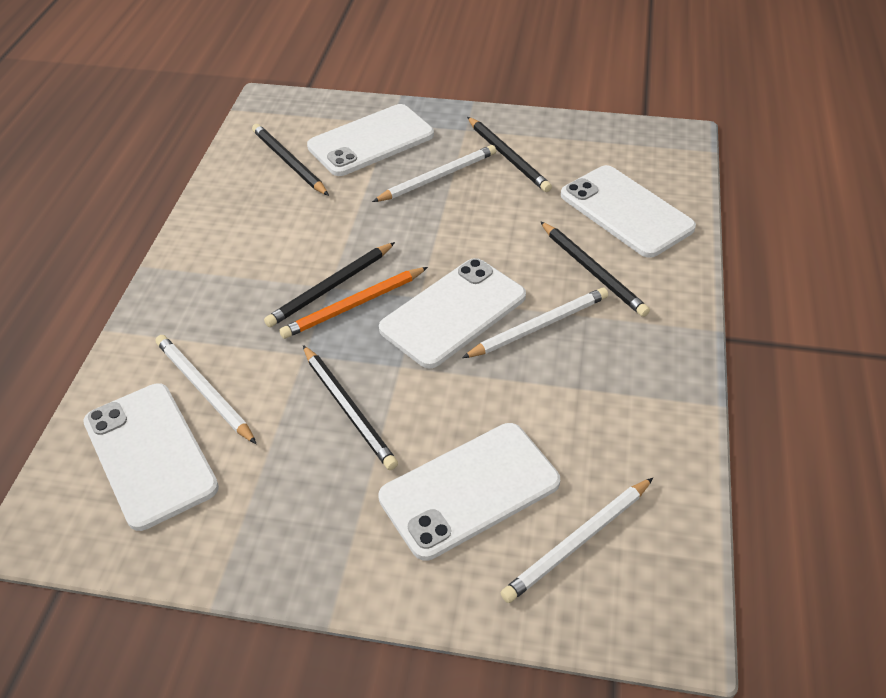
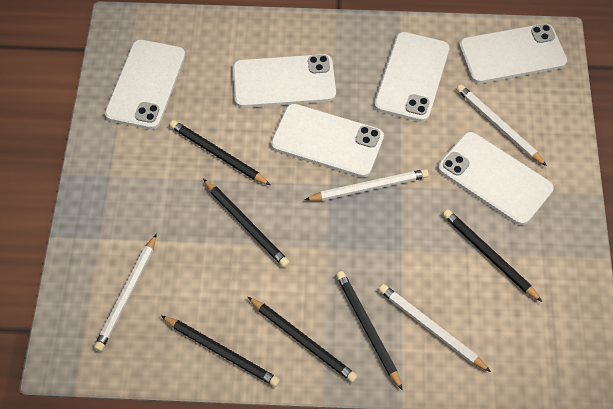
black pencil: [252,124,329,196] [264,242,395,327] [303,345,398,470] [467,117,552,192] [540,221,650,317] = 5 -> [161,316,280,387] [170,120,270,185] [203,179,289,267] [248,297,357,383] [336,271,402,390] [443,209,542,302] = 6
orange pencil: [279,267,428,339] = 1 -> none = 0
white phone: [83,383,219,531] [307,104,434,176] [378,423,560,561] [379,258,526,369] [561,165,696,258] = 5 -> [105,40,185,129] [233,54,336,108] [271,104,384,178] [374,32,449,122] [438,132,554,225] [459,23,567,84] = 6

